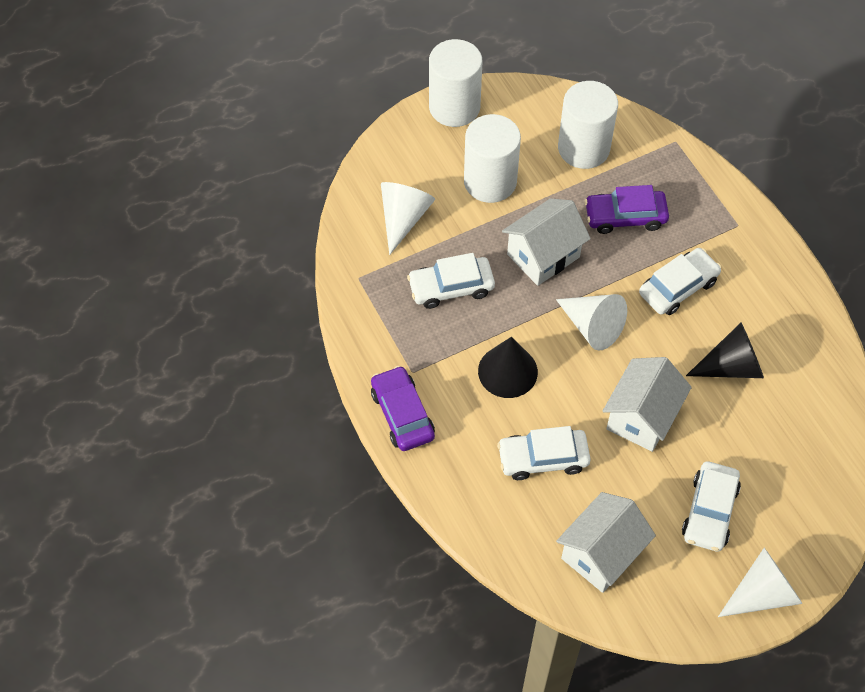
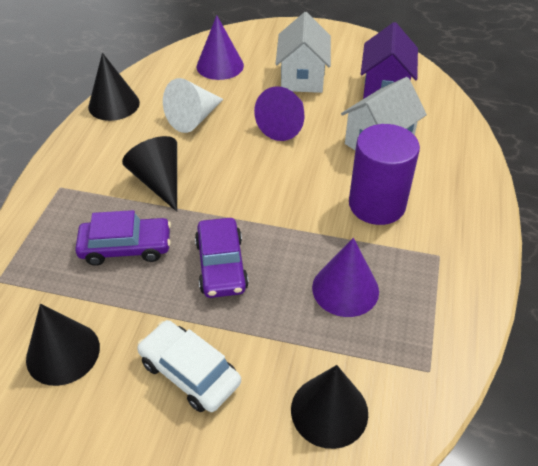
black cone: [478,337,538,398] [686,323,764,378] = 2 -> [26,304,100,386] [88,53,140,121] [122,136,177,212] [291,365,368,449] = 4
purple cone: none = 0 -> [197,15,244,80] [254,86,304,141] [312,238,379,317] = 3
purple cylinder: none = 0 -> [349,124,420,225] = 1
purple house: none = 0 -> [361,22,418,99] = 1
white car: [407,253,495,309] [497,426,591,480] [639,248,721,315] [682,461,741,552] = 4 -> [137,320,241,412] = 1
white cone: [381,182,435,255] [556,294,627,351] [718,548,803,617] = 3 -> [163,78,224,133] = 1
white cylinder: [429,39,482,127] [464,114,521,203] [558,81,618,169] = 3 -> none = 0
white house: [502,198,591,286] [556,492,656,593] [603,357,692,452] = 3 -> [275,12,331,93] [341,77,427,150] = 2

